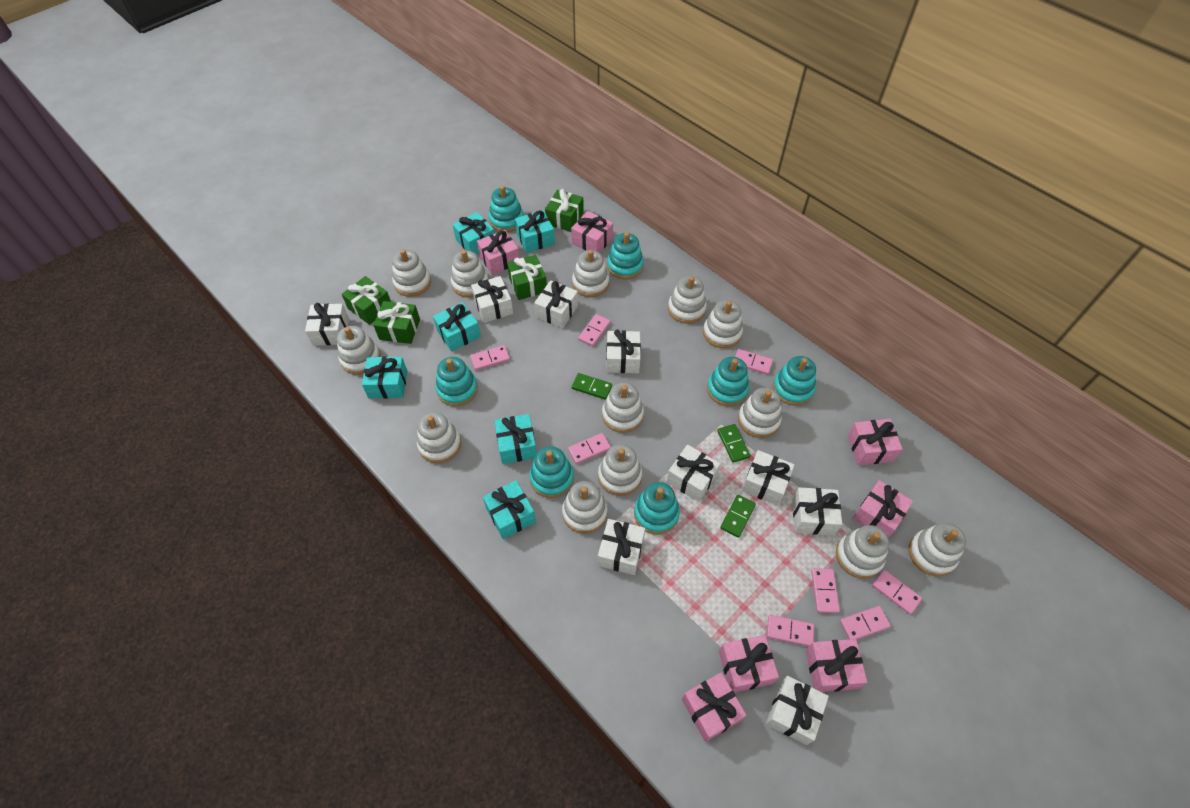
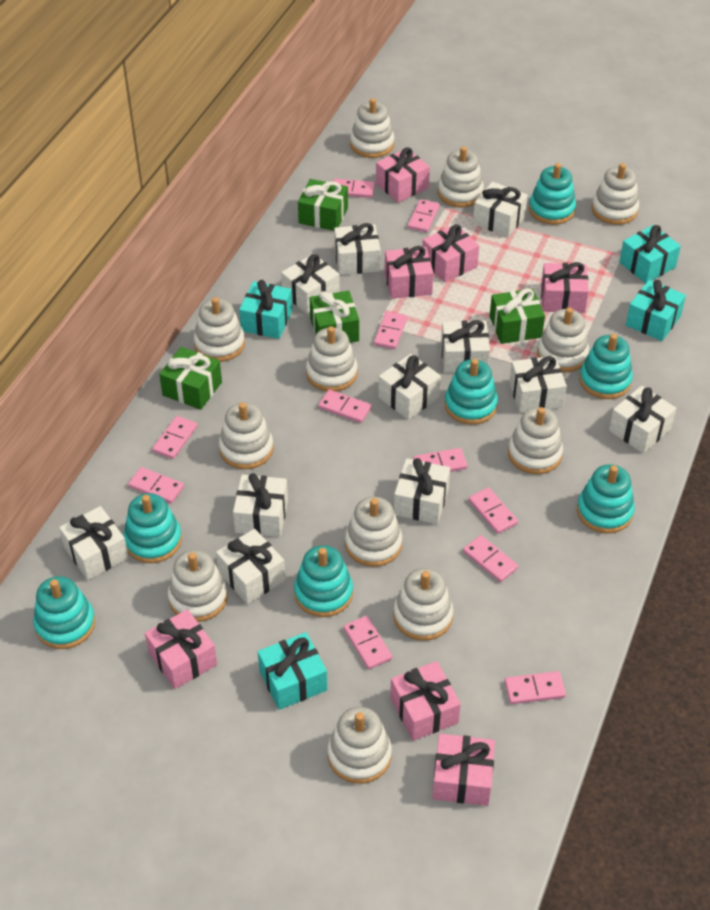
green domino: [572,373,612,400] [717,424,751,463] [720,494,756,538] = 3 -> none = 0
pink domino: [470,345,510,370] [568,433,611,464] [578,314,611,346] [735,349,773,375] [767,615,814,646] [811,568,840,613] [840,606,891,640] [872,570,922,615] = 8 -> [128,467,184,503] [152,416,197,459] [318,390,371,423] [333,179,375,198] [344,616,392,669] [374,311,407,349] [408,199,440,232] [413,448,467,472] [463,535,518,582] [469,487,518,534] [505,671,566,704] = 11
turquoise gift: [362,356,407,399] [433,302,481,352] [453,212,495,255] [483,480,536,539] [495,414,537,464] [515,210,555,253] = 6 -> [239,280,293,339] [258,632,327,710] [619,225,681,283] [626,280,686,341] = 4
white gift: [305,303,349,346] [471,276,513,323] [534,280,578,328] [598,519,645,575] [606,330,641,373] [667,445,720,502] [742,450,795,506] [766,676,829,745] [792,487,842,535] = 9 -> [59,506,129,580] [216,529,286,604] [233,473,288,537] [281,254,340,314] [334,223,381,275] [378,354,441,420] [394,458,450,524] [441,320,490,373] [473,182,528,237] [509,356,567,413] [609,386,676,453] = 11
white stacking toy: [337,326,381,375] [392,249,431,297] [417,412,461,463] [451,250,489,298] [562,481,608,534] [572,250,609,297] [598,444,642,496] [602,382,644,433] [668,276,707,324] [703,300,743,348] [738,387,782,438] [836,525,889,579] [909,523,966,576] = 13 -> [168,550,228,622] [194,297,245,362] [219,402,274,469] [306,326,358,392] [327,707,392,784] [345,497,402,567] [350,98,394,158] [393,568,453,641] [438,146,484,207] [508,407,563,474] [537,307,589,372] [592,163,639,225] = 12

